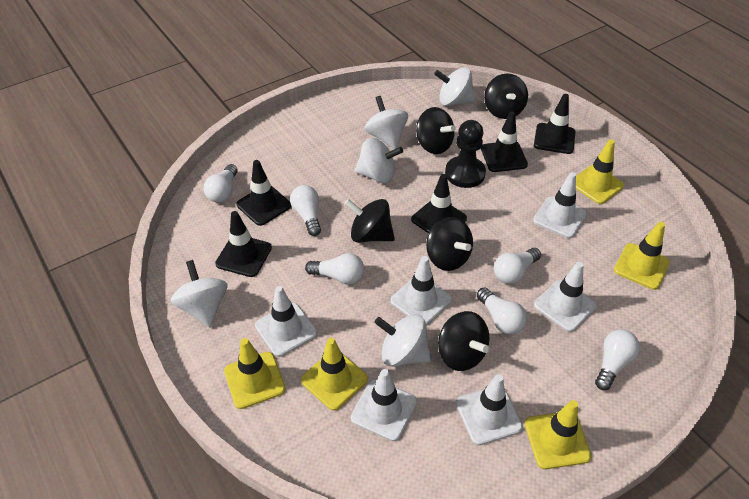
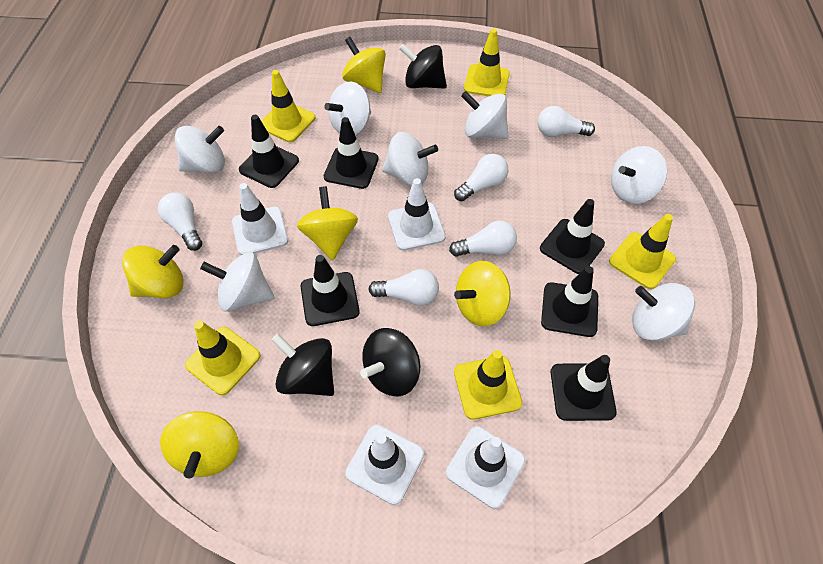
black pawn: [445,120,486,188] = 1 -> none = 0
black spinning top: [344,199,395,243] [416,107,456,154] [426,217,473,271] [438,311,490,371] [484,73,528,119] = 5 -> [272,334,334,396] [360,328,420,396] [399,44,447,89] = 3
black traffic cone: [215,211,272,277] [236,160,291,226] [411,174,467,233] [481,112,528,172] [534,94,576,154] = 5 -> [239,115,299,188] [301,255,359,326] [324,117,378,189] [540,199,605,274] [541,266,598,337] [551,355,617,421] = 6
white light bulb: [204,164,238,203] [290,185,321,236] [305,253,364,285] [477,288,527,334] [494,248,541,284] [595,329,640,390] = 6 -> [158,193,202,251] [368,269,439,306] [449,220,517,257] [454,154,508,201] [537,106,595,137] = 5
white spinning top: [171,260,227,327] [354,138,403,183] [365,96,408,149] [374,314,432,367] [434,67,476,106] = 5 -> [175,126,225,173] [200,252,275,312] [324,82,371,135] [382,132,438,186] [461,91,509,139] [611,146,667,204] [632,283,695,341] = 7
white traffic cone: [255,286,317,357] [351,369,417,441] [390,256,452,326] [456,374,523,445] [533,172,587,238] [534,262,596,332] = 6 -> [232,183,288,255] [345,424,424,505] [388,178,446,251] [446,426,525,509] = 4
yellow spinning top: none = 0 -> [122,245,184,298] [160,411,239,478] [297,186,358,260] [342,37,386,93] [454,261,511,327] = 5

